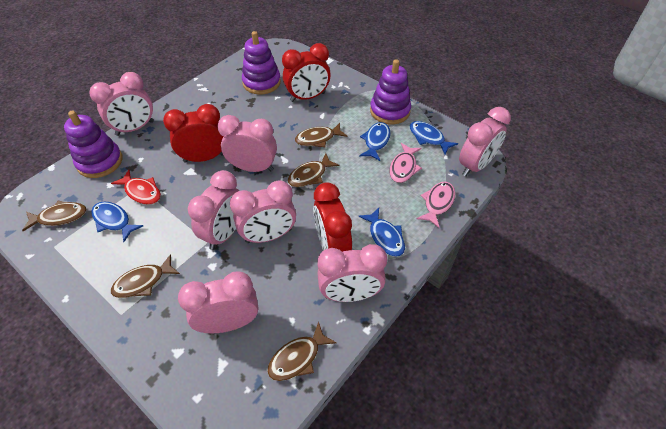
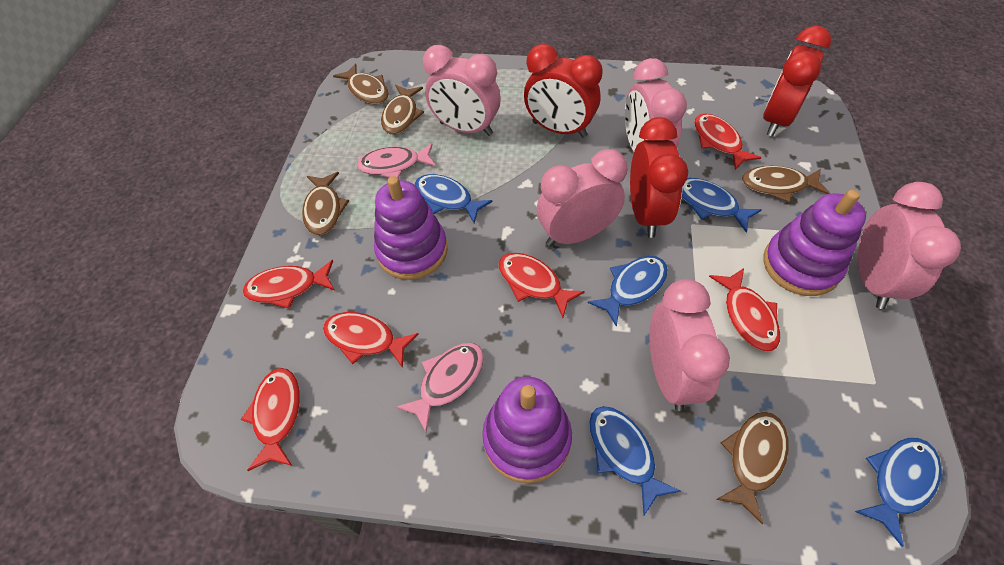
blue fish: [91,202,143,242] [358,208,405,257] [359,122,391,161] [410,121,458,154] = 4 -> [415,174,493,223] [588,256,668,327] [589,406,681,515] [682,178,762,233] [855,438,942,547] = 5
pink clock: [89,72,154,136] [178,271,259,333] [188,170,239,250] [217,115,277,172] [230,180,296,243] [317,244,387,302] [459,107,511,177] = 7 -> [423,45,501,136] [537,149,627,246] [625,58,687,152] [650,279,730,411] [858,182,961,309] = 5
red fish: [111,170,161,205] = 1 -> [241,368,300,471] [243,260,334,309] [323,312,419,368] [498,253,585,318] [694,113,762,170] [709,268,780,351] = 6

